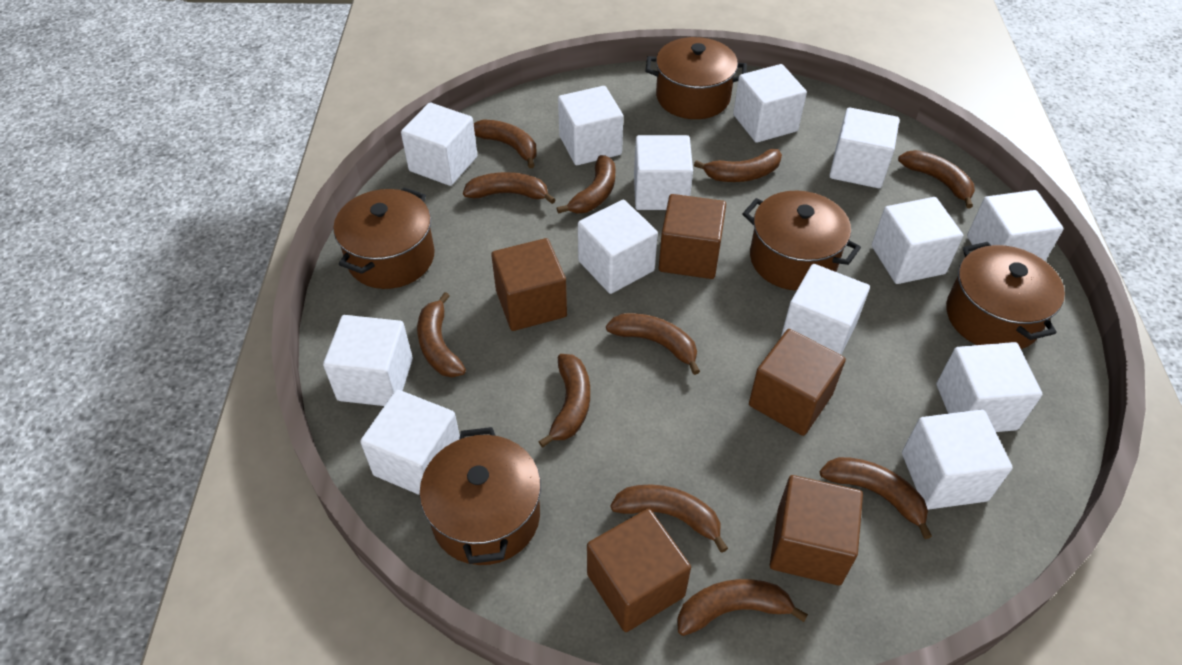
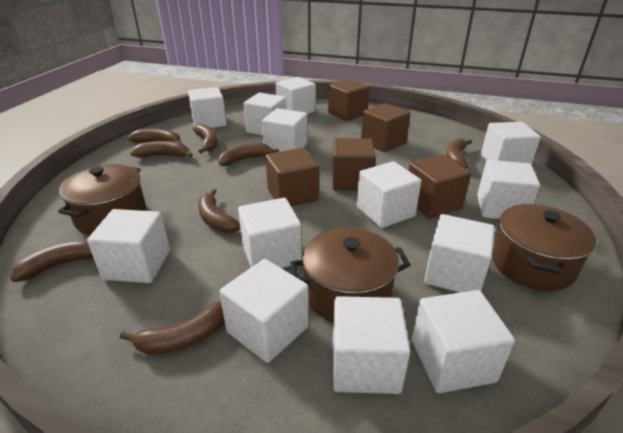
brown banana: [417,292,466,377] [463,172,556,204] [474,119,537,168] [538,354,590,448] [557,155,615,214] [606,313,700,375] [610,484,728,553] [677,579,808,636] [694,149,782,182] [820,457,932,539] [898,150,975,208] = 11 -> [11,240,93,282] [120,301,225,354] [128,128,182,144] [130,141,193,158] [193,124,218,154] [198,189,240,233] [218,143,279,166] [446,138,472,169] = 8
brown pot: [333,187,435,289] [419,427,541,565] [645,37,747,119] [742,191,861,291] [946,242,1065,349] = 5 -> [58,164,146,235] [290,228,411,322] [492,204,596,291] = 3

